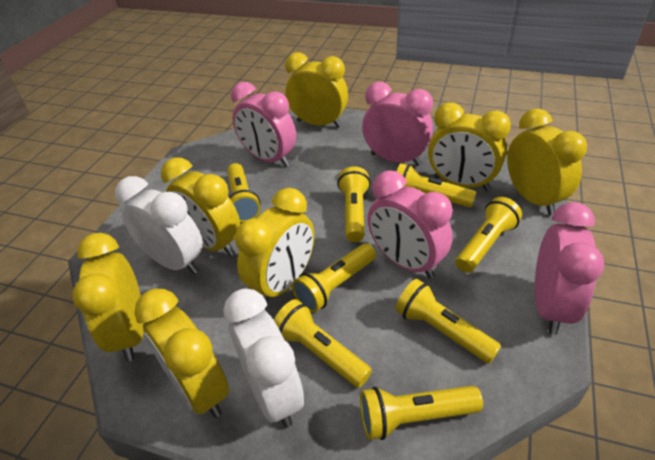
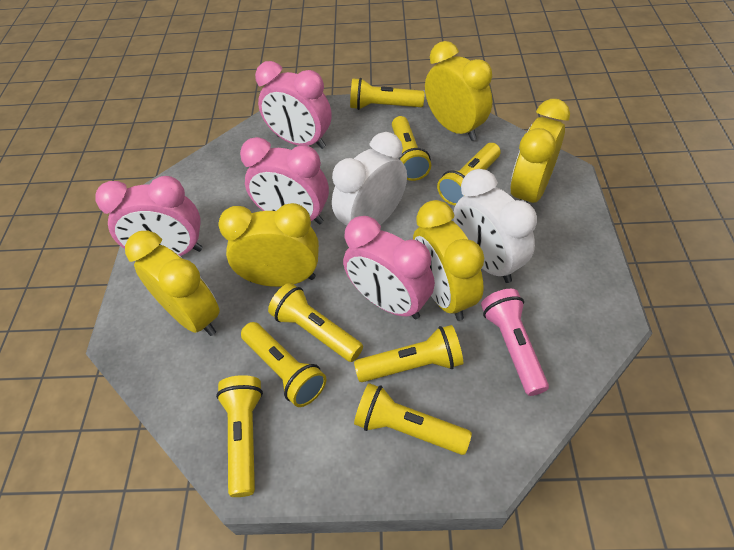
pink flashlight: none = 0 -> [481,289,549,396] = 1
yellow clock: [72,233,144,361] [135,289,229,418] [161,157,240,256] [235,188,314,302] [285,52,348,128] [428,103,511,191] [507,109,587,215] = 7 -> [125,231,220,336] [219,203,319,287] [413,200,484,321] [425,41,492,141] [510,99,570,203] = 5

